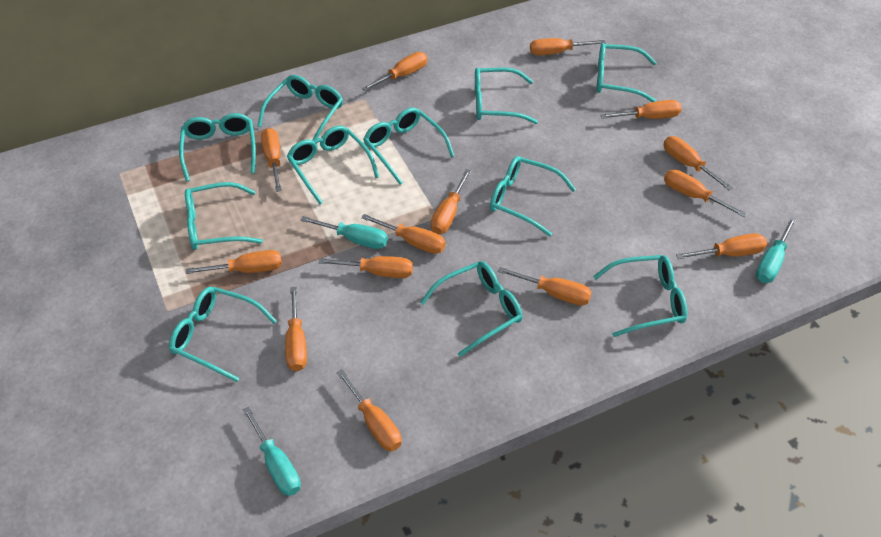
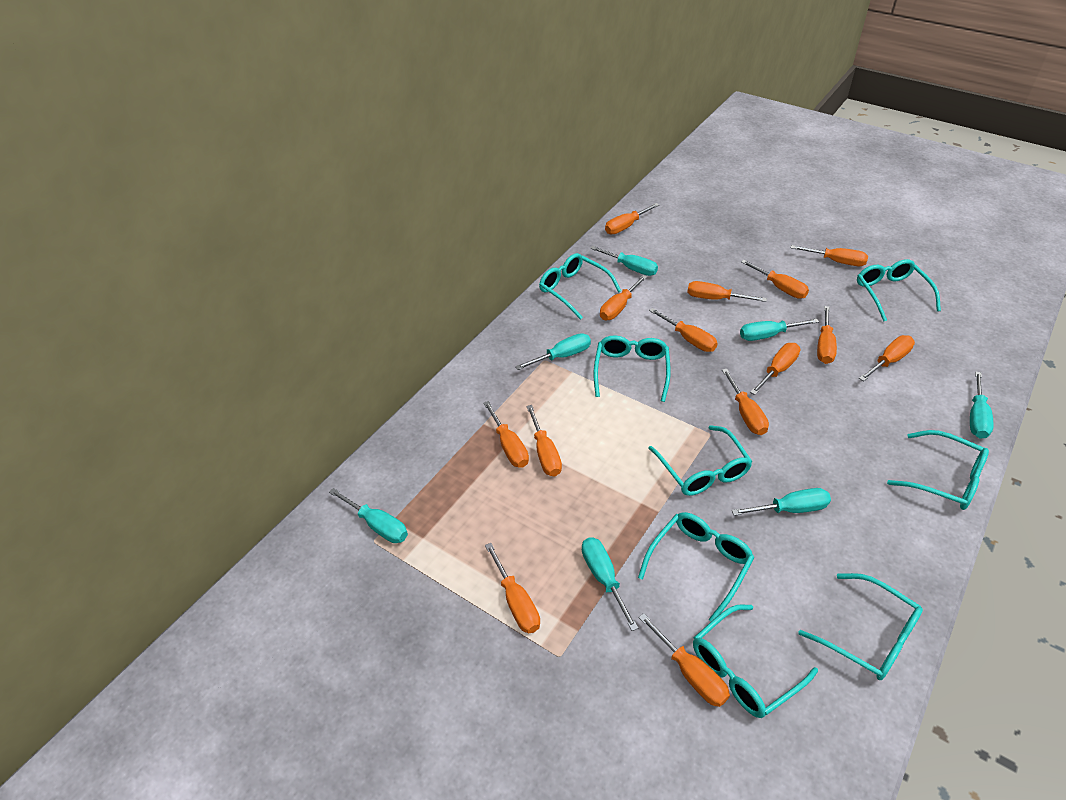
turquoise glasses: [169,287,277,382] [179,113,256,181] [185,182,263,250] [257,75,343,141] [287,126,379,204] [363,107,454,185] [420,261,522,357] [475,68,538,124] [490,156,576,236] [593,255,687,337] [596,43,657,102] = 11 -> [539,253,621,320] [594,336,671,402] [638,512,754,621] [648,425,753,496] [693,604,818,718] [799,573,923,680] [857,259,941,321] [887,430,989,510] = 8
turquoise screwdriver: [243,406,301,496] [301,216,388,249] [756,217,796,283] = 3 -> [329,488,408,543] [515,333,591,370] [582,538,638,631] [590,246,658,276] [732,488,831,516] [740,319,819,341] [970,371,994,439] = 7

